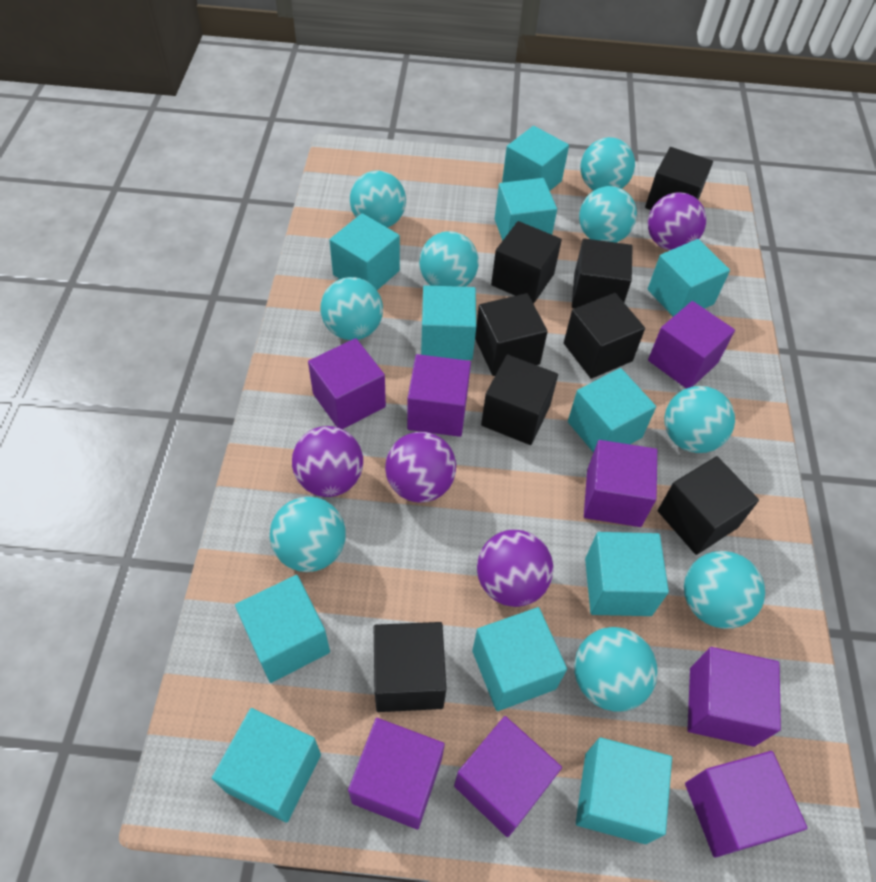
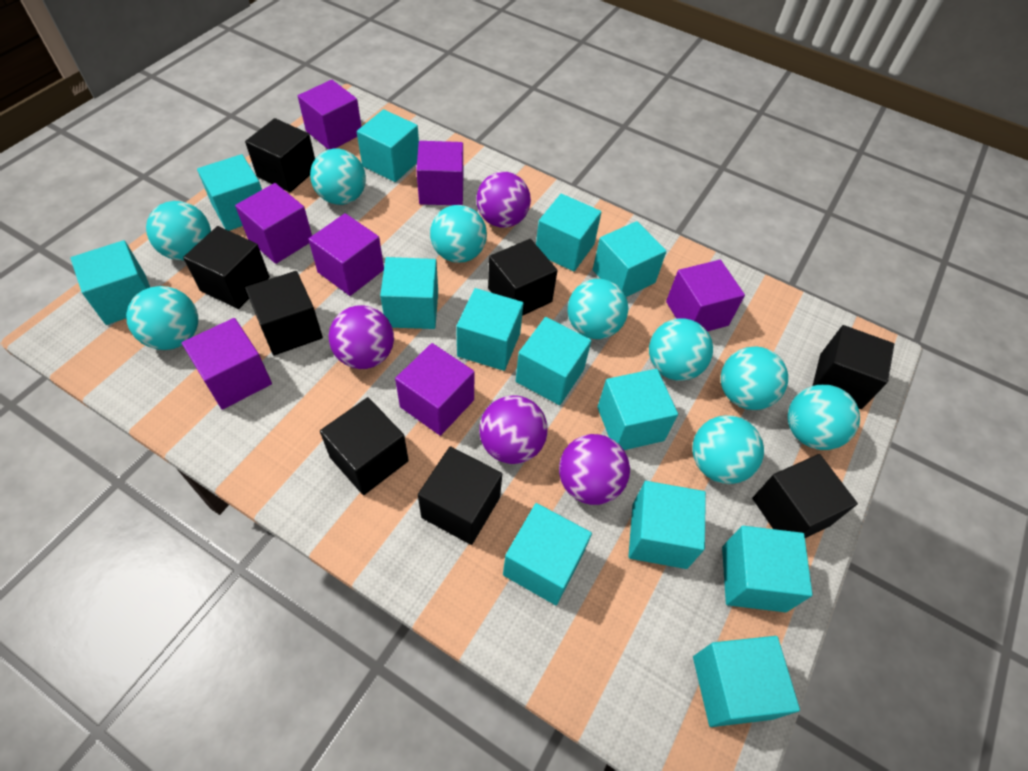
purple cube: [308,338,386,429] [348,718,445,829] [407,354,471,437] [454,716,562,837] [584,440,657,527] [648,301,735,389] [685,751,807,858] [687,647,781,747] = 8 -> [182,318,272,410] [235,183,312,264] [298,80,362,150] [308,213,384,296] [395,343,475,436] [416,141,463,205] [666,260,745,332] = 7
turquoise cube: [212,708,321,823] [235,575,330,683] [329,213,400,290] [421,285,476,360] [472,607,567,711] [495,178,557,241] [502,126,569,191] [568,368,656,453] [576,737,672,844] [585,532,669,616] [648,239,730,317] = 11 -> [71,240,150,325] [197,154,262,231] [357,109,419,182] [380,257,438,329] [456,288,523,371] [503,503,592,605] [516,317,591,405] [536,194,602,271] [593,221,667,297] [597,369,678,450] [628,481,706,569] [693,636,800,727] [722,526,813,612] = 13

